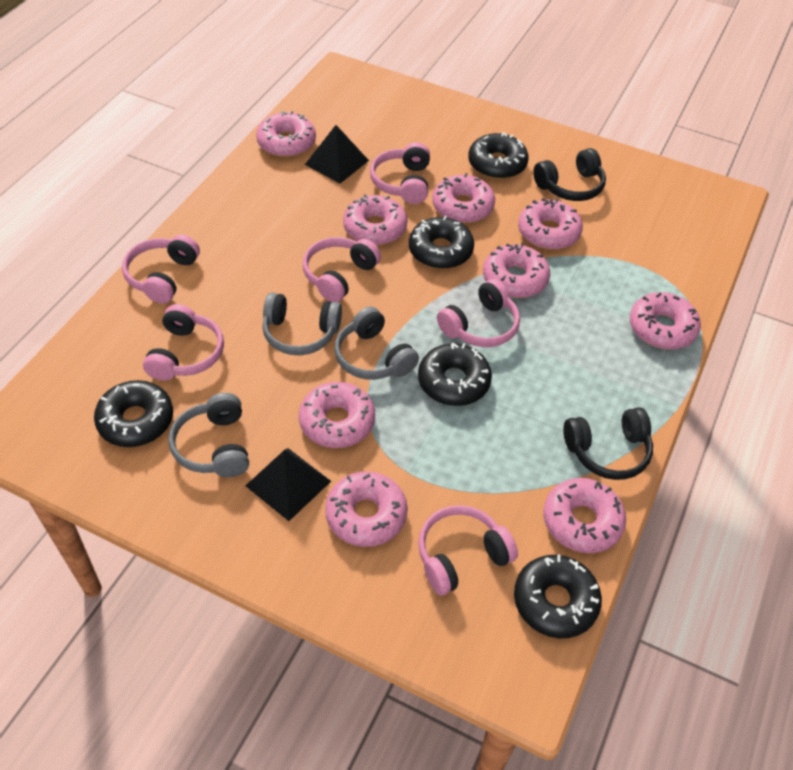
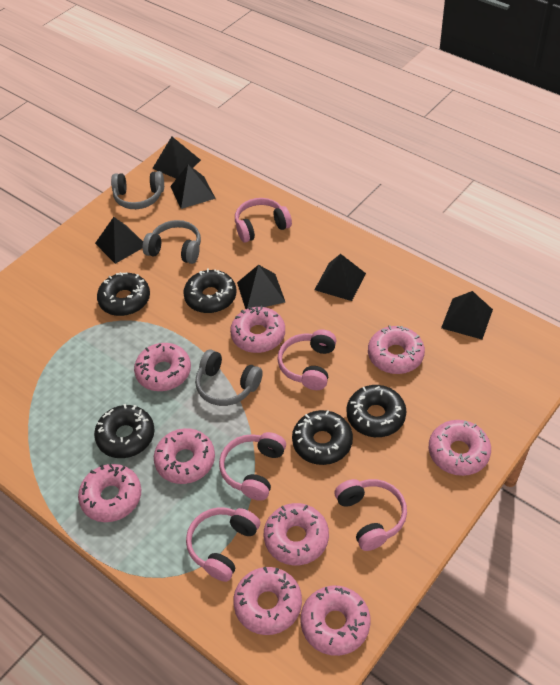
black headphones: [533,148,606,201] [563,407,653,480] = 2 -> none = 0
black pyramid: [246,448,331,521] [305,125,369,184] = 2 -> [95,217,143,264] [152,137,201,179] [170,165,216,209] [237,265,285,309] [314,254,366,301] [441,291,493,339] = 6
pink headphones: [122,235,200,304] [143,304,224,381] [303,237,381,302] [370,142,430,204] [418,505,518,595] [437,279,520,347] = 6 -> [186,507,260,582] [219,432,286,501] [235,198,292,243] [277,329,337,390] [334,479,407,551] = 5

